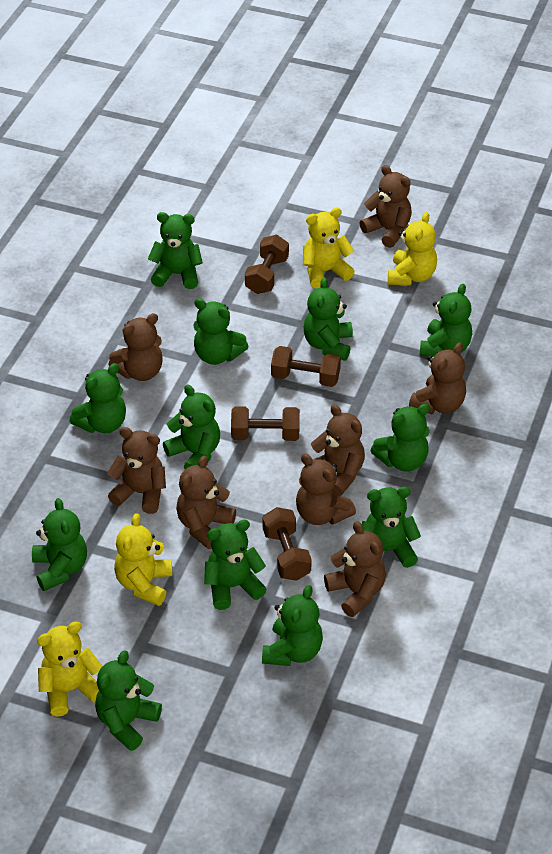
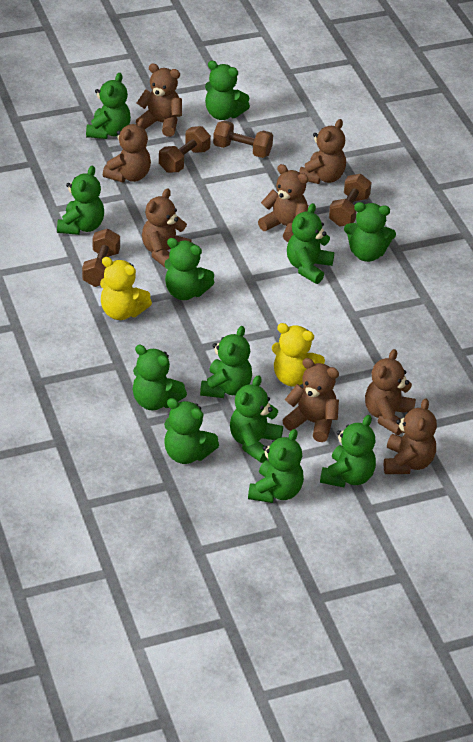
yellow teddy bear: [37,621,103,717] [114,513,172,606] [303,208,355,289] [388,212,437,286] = 4 -> [100,257,152,320] [272,323,325,387] = 2

